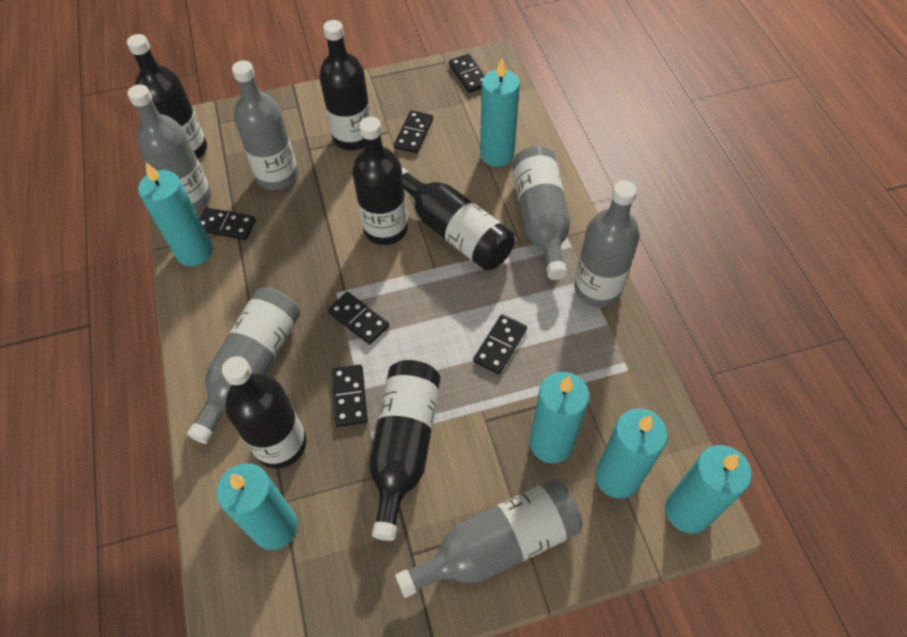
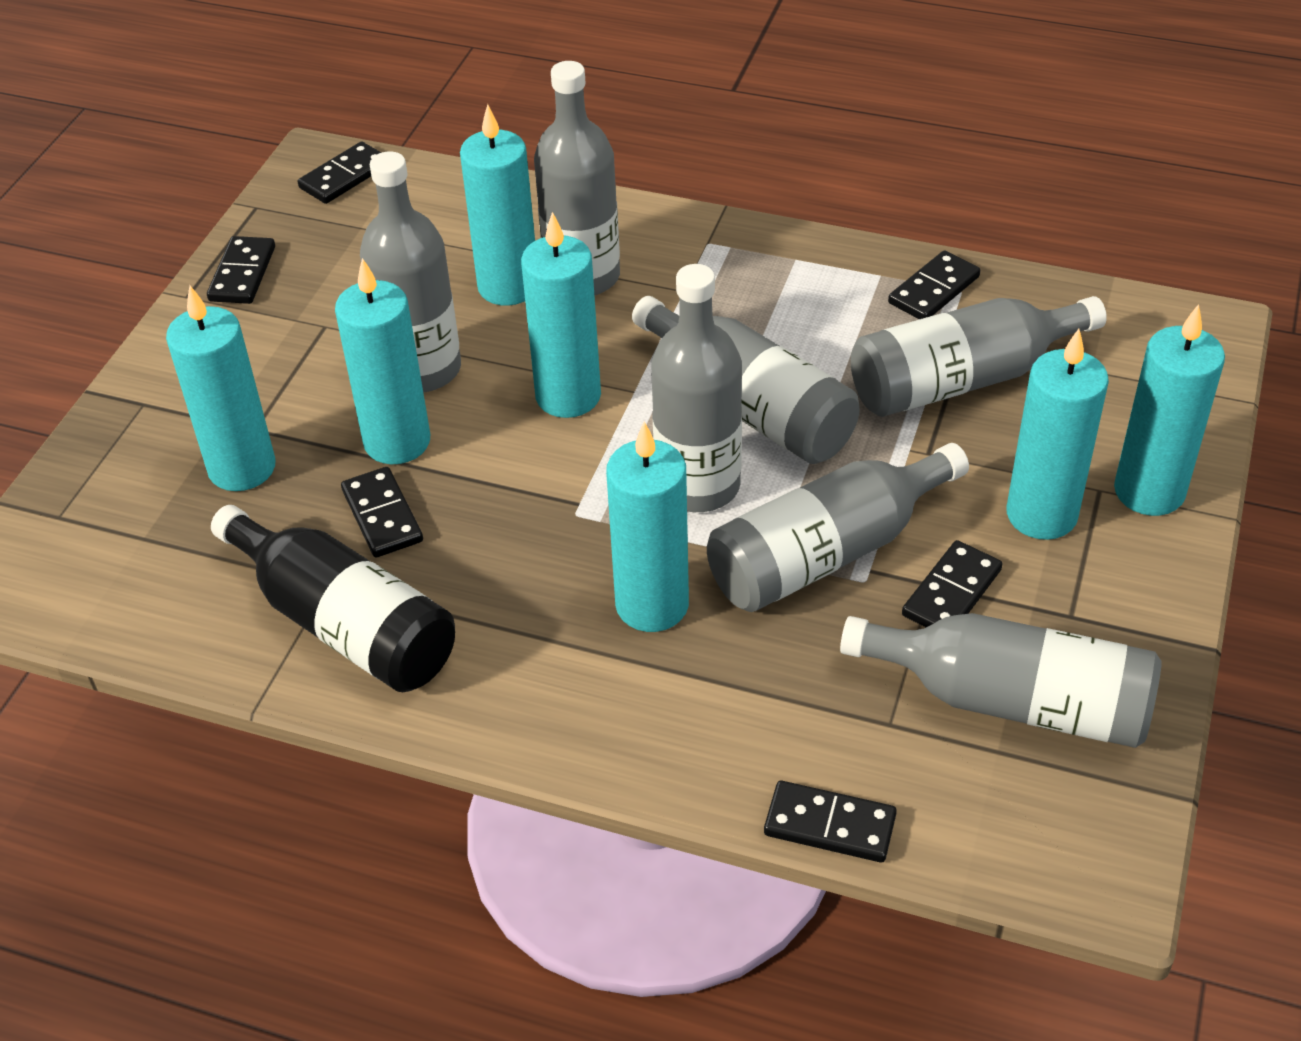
black bottle: [127,34,207,159] [222,356,306,468] [319,20,371,150] [352,117,408,245] [369,360,440,541] [402,167,515,270] = 6 -> [211,505,455,692] = 1
grey bottle: [127,84,212,211] [187,287,300,444] [232,60,298,190] [395,479,582,598] [512,146,570,280] [574,181,640,307] = 6 -> [360,151,461,392] [534,61,620,296] [632,296,860,464] [651,264,742,512] [707,443,969,612] [840,613,1162,748] [851,296,1107,417] = 7
turquoise candle: [138,163,213,266] [216,463,298,550] [480,58,520,167] [530,372,589,463] [595,409,668,499] [665,445,752,534] = 6 -> [166,285,276,491] [335,258,430,464] [460,104,535,306] [521,212,601,418] [606,422,689,632] [1006,329,1109,540] [1114,304,1225,516] = 7

